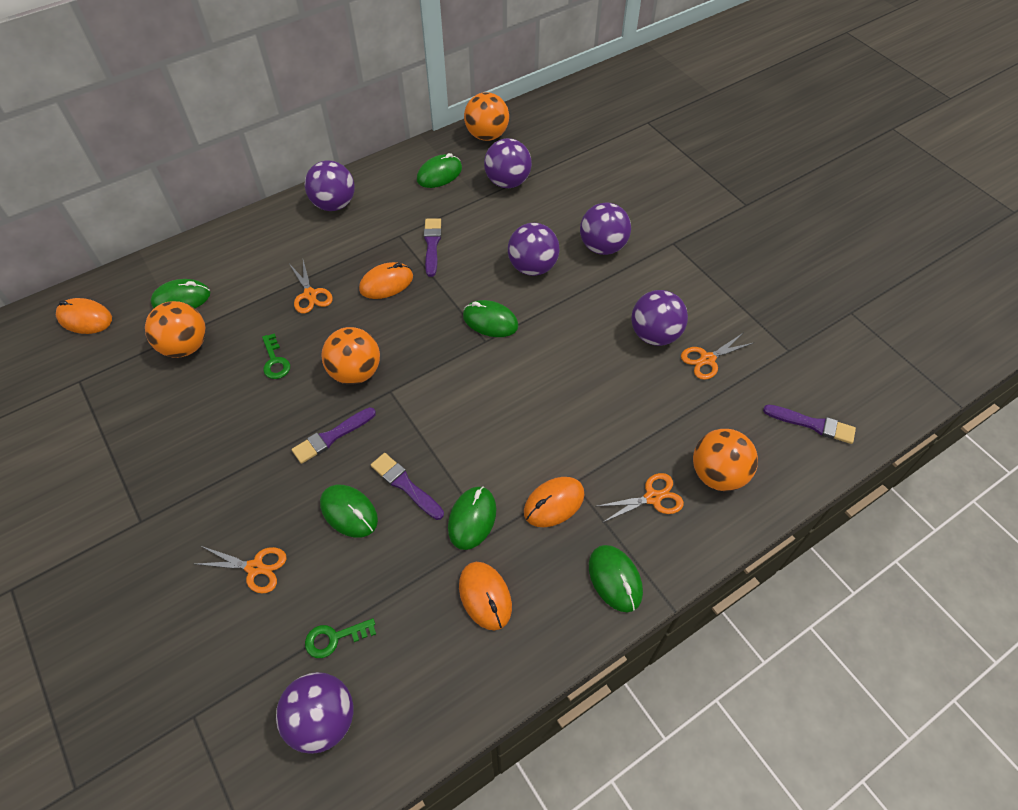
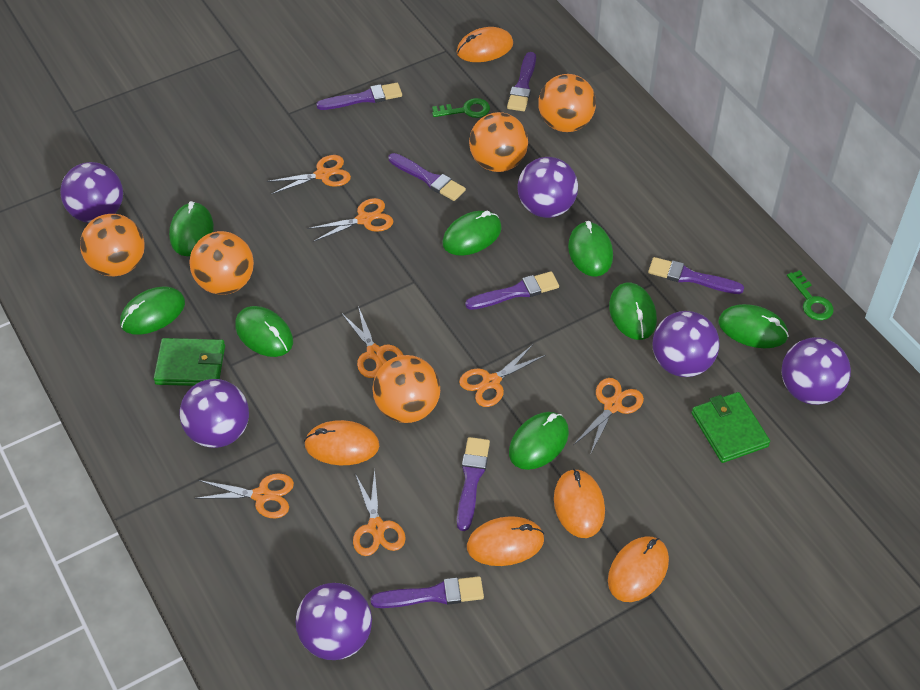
green mouse: [150,279,210,308] [320,485,378,538] [417,153,462,188] [448,487,496,550] [463,300,518,337] [589,545,643,613] = 6 -> [120,286,185,335] [169,201,214,256] [235,306,293,357] [442,211,502,256] [509,412,569,470] [568,221,613,277] [609,282,657,340] [718,304,789,348] = 8
green wallet: none = 0 -> [154,338,225,386] [691,392,770,463] = 2
orange ball: [145,301,206,358] [322,327,380,384] [464,92,509,141] [693,429,758,491] = 4 -> [80,214,145,276] [189,231,254,295] [372,355,440,423] [469,112,528,172] [539,74,596,132] = 5
orange mouse: [56,298,112,334] [359,262,413,299] [459,562,512,630] [524,477,584,527] = 4 -> [304,420,380,465] [457,27,513,62] [467,516,544,566] [554,468,605,538] [608,536,669,602] = 5
orange scissors: [196,546,287,594] [290,260,333,314] [598,473,684,523] [681,333,753,380] = 4 -> [194,473,294,518] [267,155,351,194] [307,198,393,242] [342,306,403,378] [353,469,406,556] [459,345,545,407] [573,378,644,455] = 7
purple brush: [292,407,376,464] [371,453,444,520] [424,218,441,277] [763,404,856,444] = 4 -> [316,83,402,110] [371,576,484,608] [389,153,466,201] [457,437,490,531] [465,271,559,310] [507,52,536,111] [648,257,744,294] = 7

